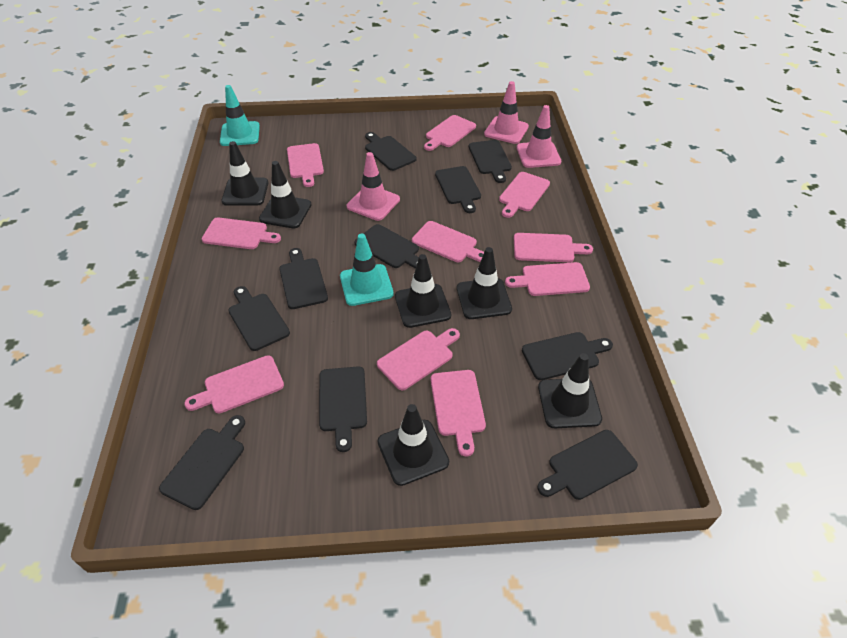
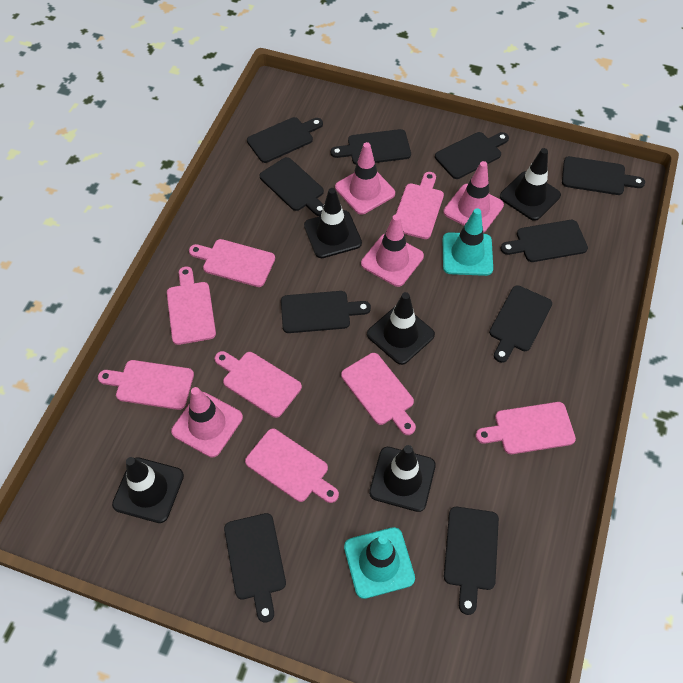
black traffic cone: [221,141,268,206] [259,161,312,228] [378,404,449,486] [395,254,451,328] [457,247,512,319] [538,353,602,428] = 6 -> [112,457,184,523] [304,188,362,258] [367,292,435,365] [369,445,436,512] [500,148,561,221] = 5
pink cutting board: [184,355,284,413] [202,217,281,249] [287,143,324,187] [377,328,460,390] [412,221,484,262] [424,115,476,151] [430,370,486,456] [499,172,550,218] [505,262,590,296] [514,233,593,262] = 10 -> [98,360,194,410] [167,267,216,345] [189,239,275,287] [214,351,302,418] [245,429,339,503] [341,353,416,435] [396,172,444,239] [476,402,576,454] = 8
pink traffic cone: [347,152,400,221] [484,81,529,144] [516,105,561,168] = 3 -> [171,387,243,458] [335,142,395,215] [361,214,424,287] [443,161,504,233] = 4

